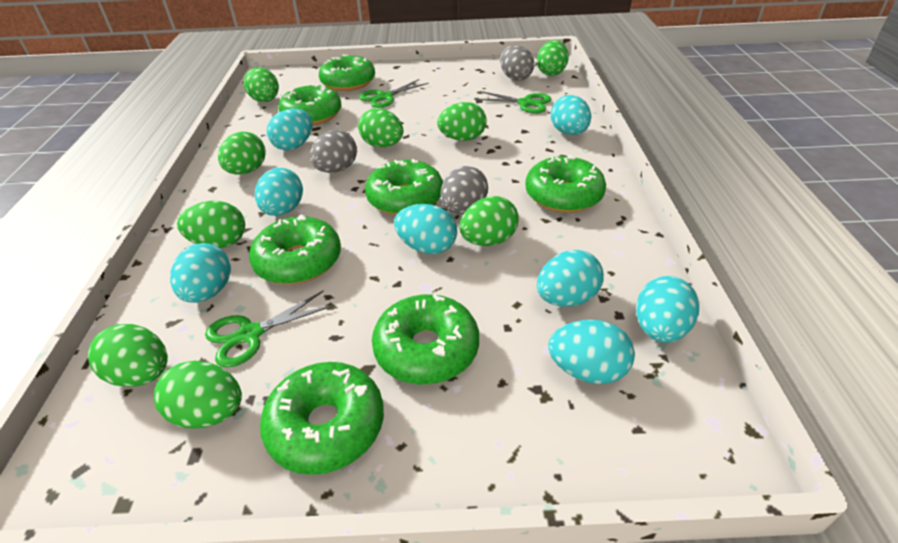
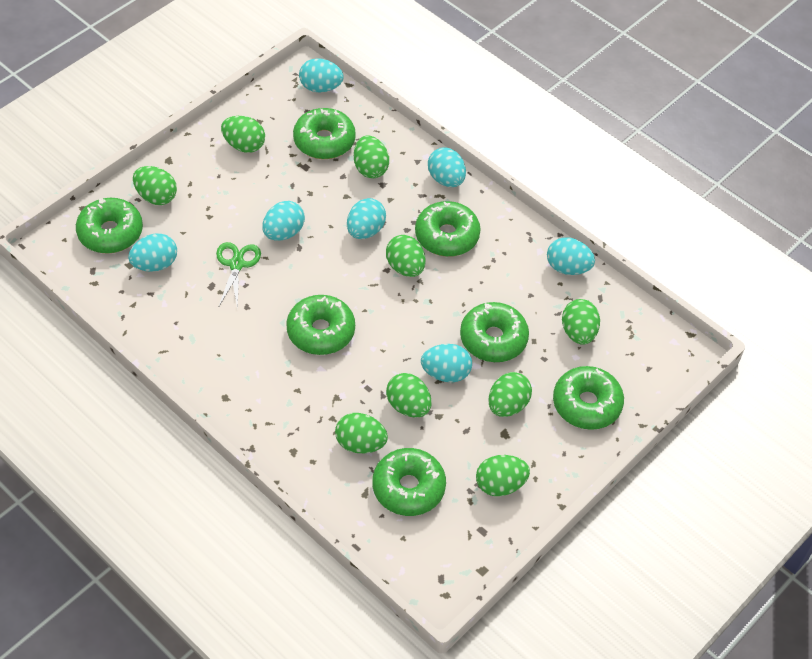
green scissors: [205,290,334,368] [359,79,429,108] [474,91,551,113] = 3 -> [216,242,261,310] = 1
grey egg: [310,130,357,173] [441,166,488,214] [500,45,534,81] = 3 -> none = 0
turquoise egg: [170,243,231,303] [255,168,303,216] [267,109,312,151] [394,204,457,254] [537,250,604,307] [548,320,635,384] [551,95,591,135] [636,276,699,343] = 8 -> [128,233,177,272] [262,201,305,241] [299,58,344,92] [347,198,386,239] [421,344,472,382] [428,147,466,187] [547,237,595,275] = 7

